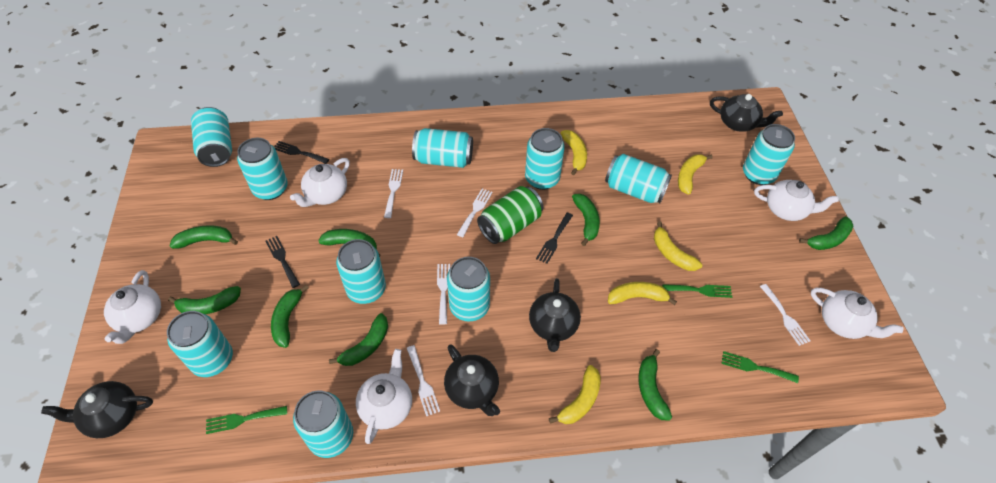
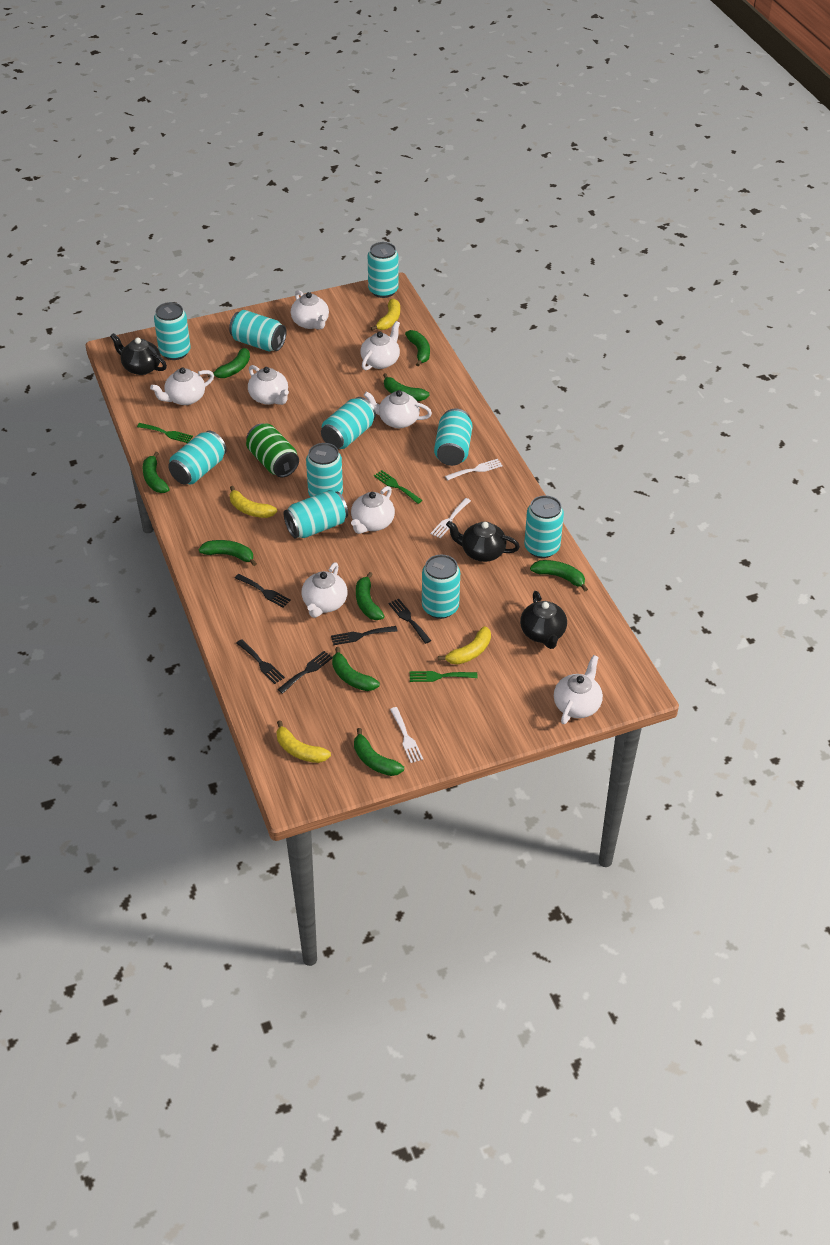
black fork: [265,236,300,288] [274,141,329,164] [536,213,573,264] = 3 -> [235,574,291,608] [236,639,285,684] [277,651,333,694] [331,626,397,645] [388,599,431,644] = 5
black teapot: [41,381,153,438] [444,344,500,416] [529,278,581,352] [710,94,783,132] = 4 -> [110,333,167,375] [446,521,520,562] [520,591,567,649] = 3
green banana: [168,286,241,314] [170,225,238,249] [271,285,308,348] [318,229,380,257] [329,313,388,366] [572,194,600,246] [638,349,672,421] [799,216,853,250] = 8 -> [142,452,170,493] [199,540,257,566] [208,348,250,378] [332,647,380,691] [354,728,404,776] [356,572,384,620] [383,373,430,401] [405,330,430,367] [530,560,588,591] = 9
white fork: [384,169,403,218] [407,345,440,416] [437,264,450,325] [457,188,493,237] [760,284,810,346] = 5 -> [390,707,423,763] [431,498,471,538] [445,459,503,480] = 3
white teapot: [104,270,161,344] [290,158,350,207] [356,349,412,444] [754,180,839,221] [811,288,903,339] = 5 -> [150,367,214,405] [248,365,289,405] [291,290,329,330] [301,562,347,618] [351,486,395,534] [360,321,400,370] [364,390,432,428] [554,655,603,724] = 8
yellow banana: [549,365,601,424] [561,130,587,175] [608,282,677,305] [654,221,702,271] [678,154,713,195] = 5 -> [230,486,277,518] [276,720,331,763] [371,298,400,331] [438,626,491,665] = 4

